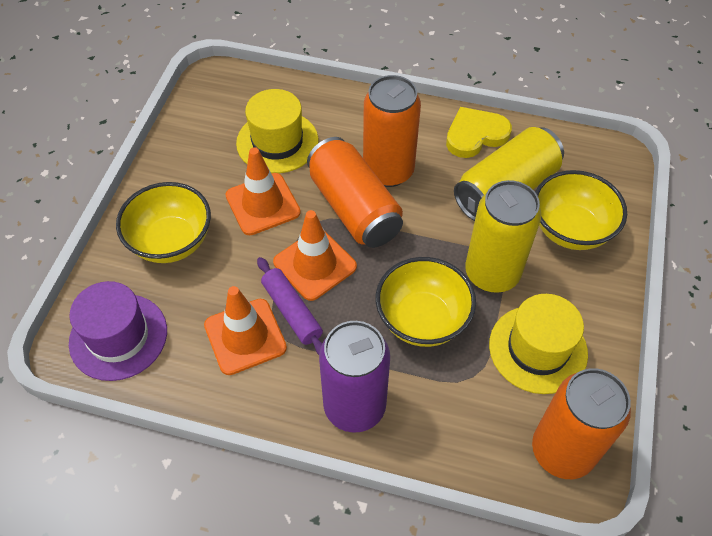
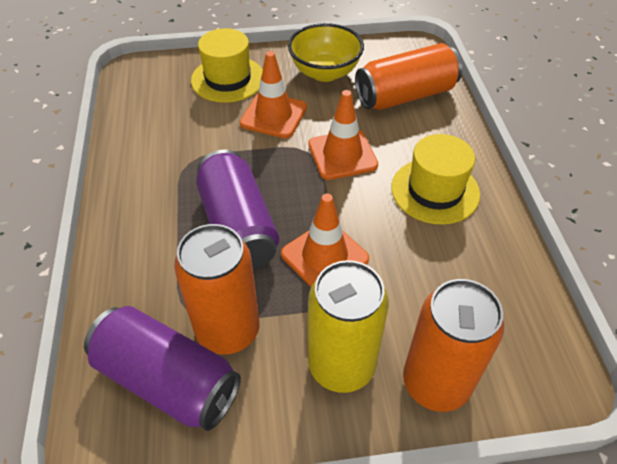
purple can: [319,321,390,433] = 1 -> [84,306,241,431] [196,150,279,270] = 2
purple hat: [69,281,167,381] = 1 -> none = 0
purple rolling pin: [257,257,323,355] = 1 -> none = 0
yellow bowl: [116,182,211,263] [376,257,476,347] [535,170,627,250] = 3 -> [288,23,364,82] = 1
yellow can: [454,127,564,221] [465,180,541,293] = 2 -> [308,260,389,393] = 1
yellow heart: [446,107,512,158] = 1 -> none = 0

